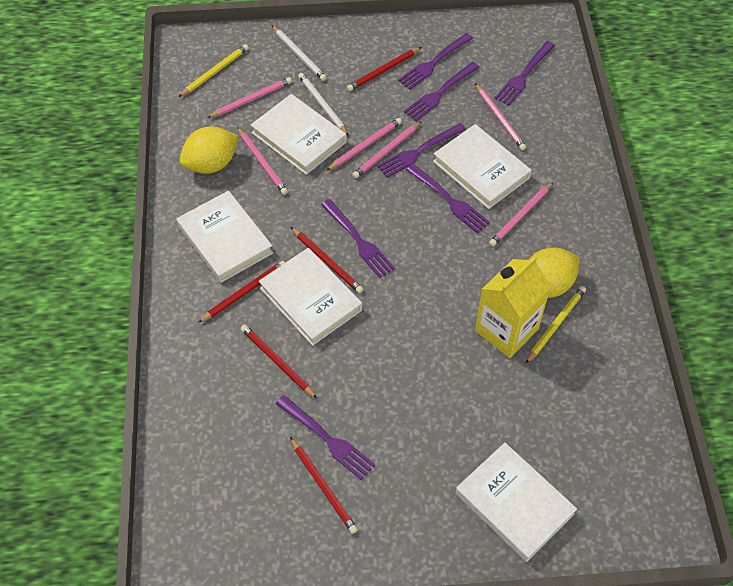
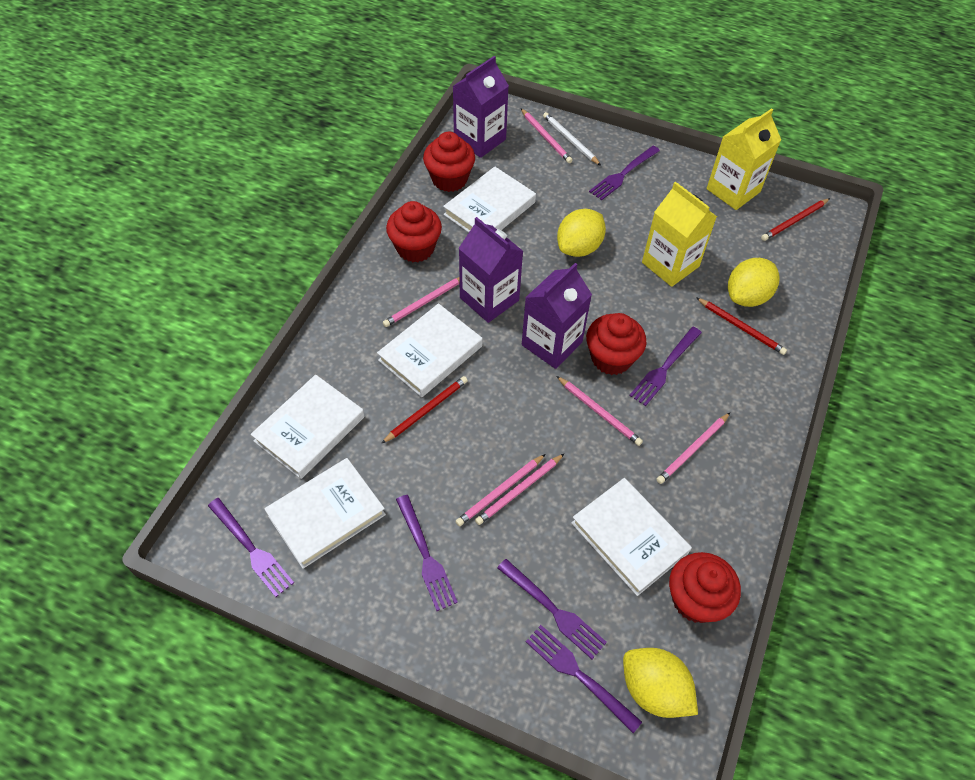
purple carton: none = 0 -> [453,56,509,158] [459,217,523,323] [522,263,592,369] = 3
purple fork: [276,395,375,480] [321,199,395,278] [377,123,466,178] [398,33,473,89] [404,62,479,121] [406,164,490,233] [495,41,555,105] = 7 -> [208,498,294,597] [396,495,458,611] [497,559,607,659] [526,625,642,733] [589,146,660,200] [629,327,702,406] = 6
red cupcake: none = 0 -> [386,201,442,262] [423,132,475,192] [586,313,647,375] [669,552,741,623] = 4
red pencil: [198,261,285,323] [241,324,317,398] [290,437,358,534] [291,227,364,293] [347,47,421,91] = 5 -> [381,376,468,444] [696,297,787,355] [761,198,830,241] = 3
white pencil: [272,26,327,81] [298,73,349,136] = 2 -> [543,112,601,166] = 1
yellow carton: [475,256,551,358] = 1 -> [642,182,717,287] [707,108,781,210] = 2
yellow lemon: [180,127,238,174] [529,247,580,298] = 2 -> [557,209,606,257] [623,648,698,718] [728,258,780,307] = 3
yellow pencil: [179,44,249,97] [525,286,586,364] = 2 -> none = 0

